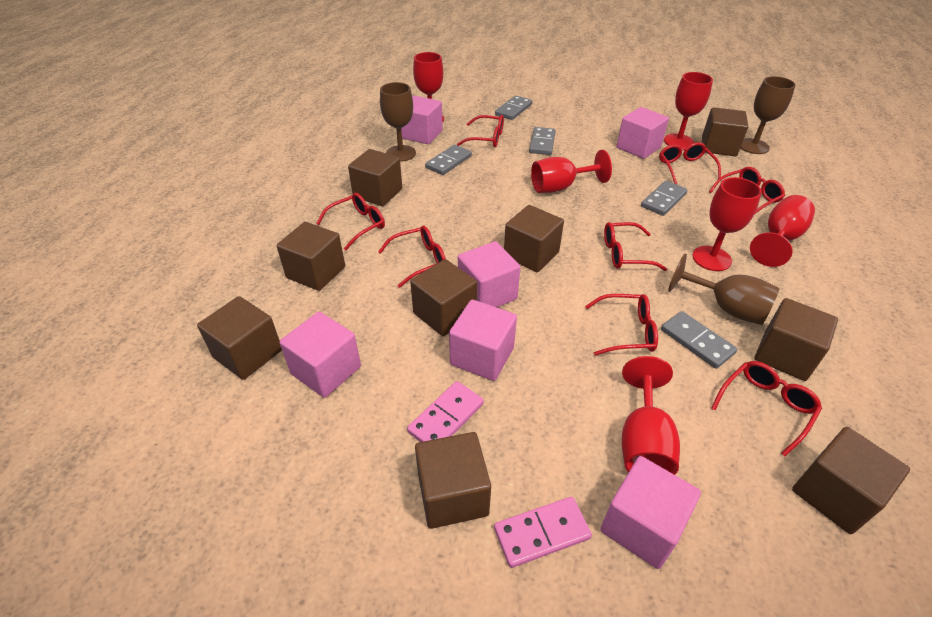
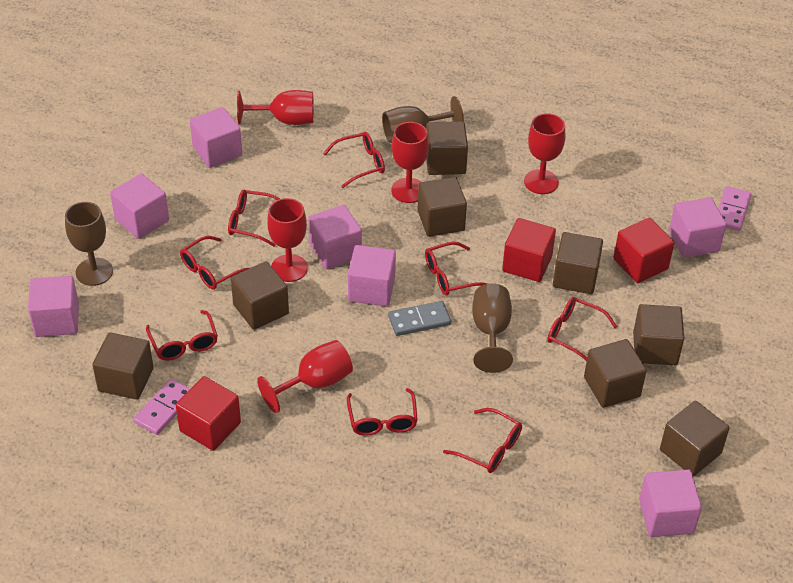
brown cube: [197,296,282,380] [277,222,345,291] [348,149,402,206] [410,259,477,336] [415,432,491,529] [504,205,564,272] [702,107,748,156] [755,298,838,381] [792,427,910,534] = 9 -> [92,332,154,400] [231,261,289,330] [418,177,467,237] [426,121,468,175] [553,232,603,294] [584,339,647,408] [633,304,684,365] [660,401,730,476] = 8
grey domino: [425,145,472,175] [495,96,532,120] [529,127,556,155] [641,181,688,216] [661,311,737,369] = 5 -> [388,301,451,336] = 1
pink cube: [280,312,361,398] [401,96,443,144] [449,300,517,381] [458,241,521,307] [601,456,701,569] [617,107,669,159] = 6 -> [28,276,79,337] [110,174,169,239] [190,107,242,168] [308,205,362,269] [348,245,396,306] [639,470,702,537] [669,197,726,258] = 7
red cube: none = 0 -> [176,376,241,451] [502,218,556,282] [614,218,674,283] = 3
red goblet: [413,52,444,122] [531,150,612,193] [622,356,680,475] [664,72,713,148] [692,177,762,271] [750,195,815,267] = 6 -> [237,90,314,125] [257,340,353,413] [267,198,308,282] [391,122,429,203] [524,113,565,194] = 5

